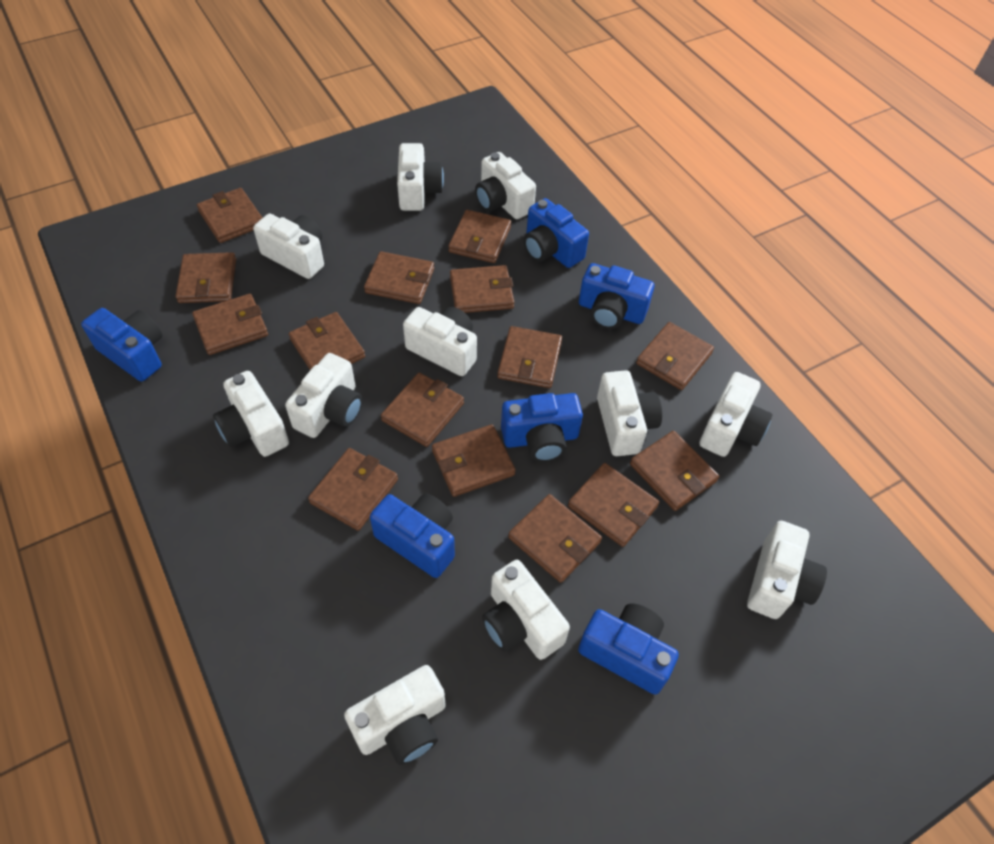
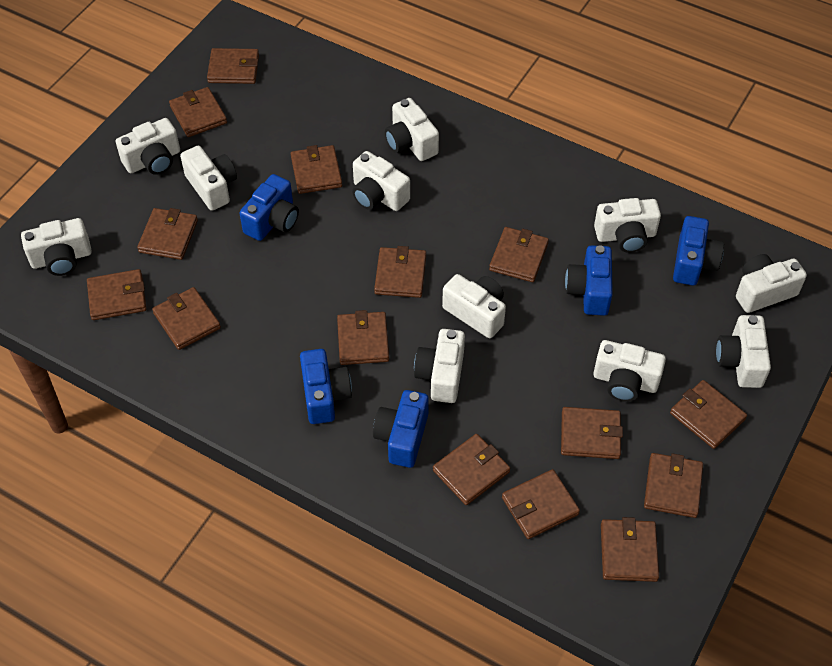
blue camera: [81,308,163,381] [370,494,455,578] [501,393,583,462] [524,198,589,268] [578,603,679,694] [579,263,654,329] = 6 -> [240,174,299,241] [300,349,352,424] [373,390,429,468] [565,245,613,316] [673,216,724,286] = 5

